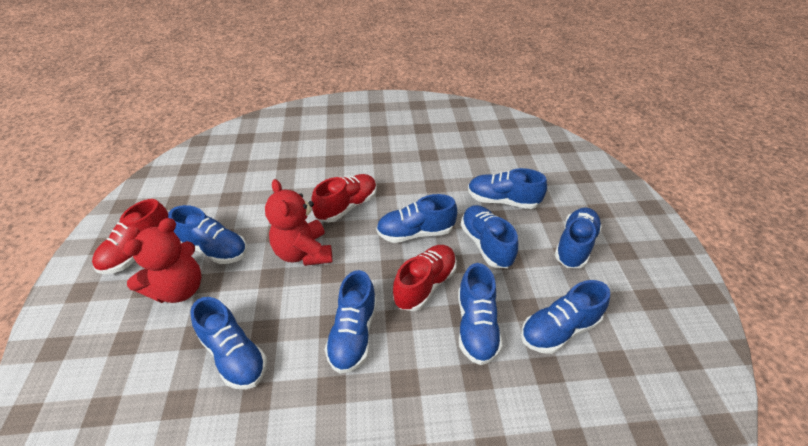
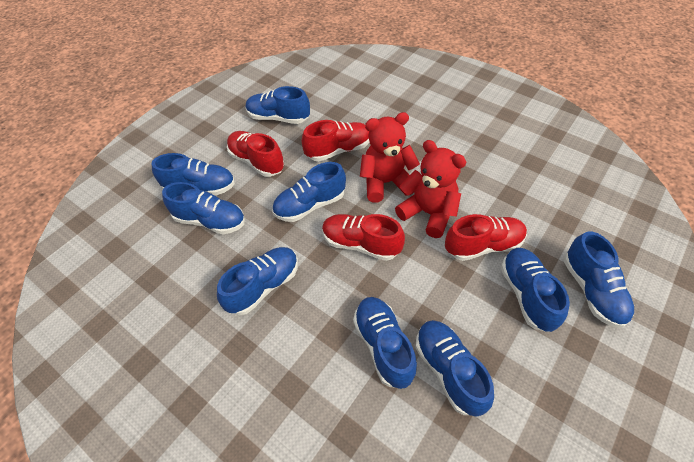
red shoe: [92,199,168,274] [311,174,377,222] [393,245,457,311] = 3 -> [227,131,284,177] [302,120,369,161] [322,214,405,261] [445,214,527,261] = 4

